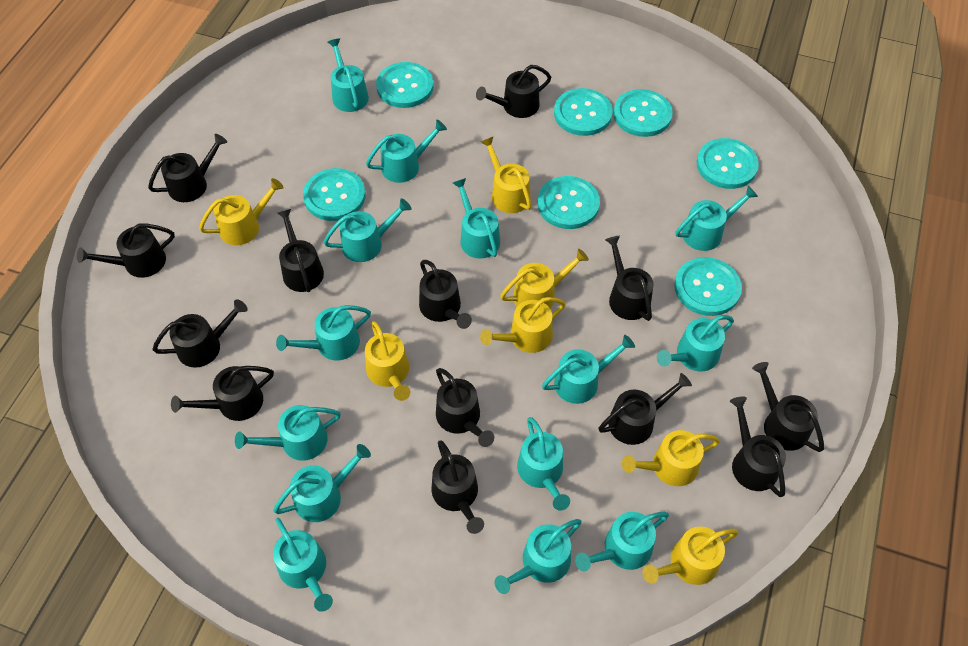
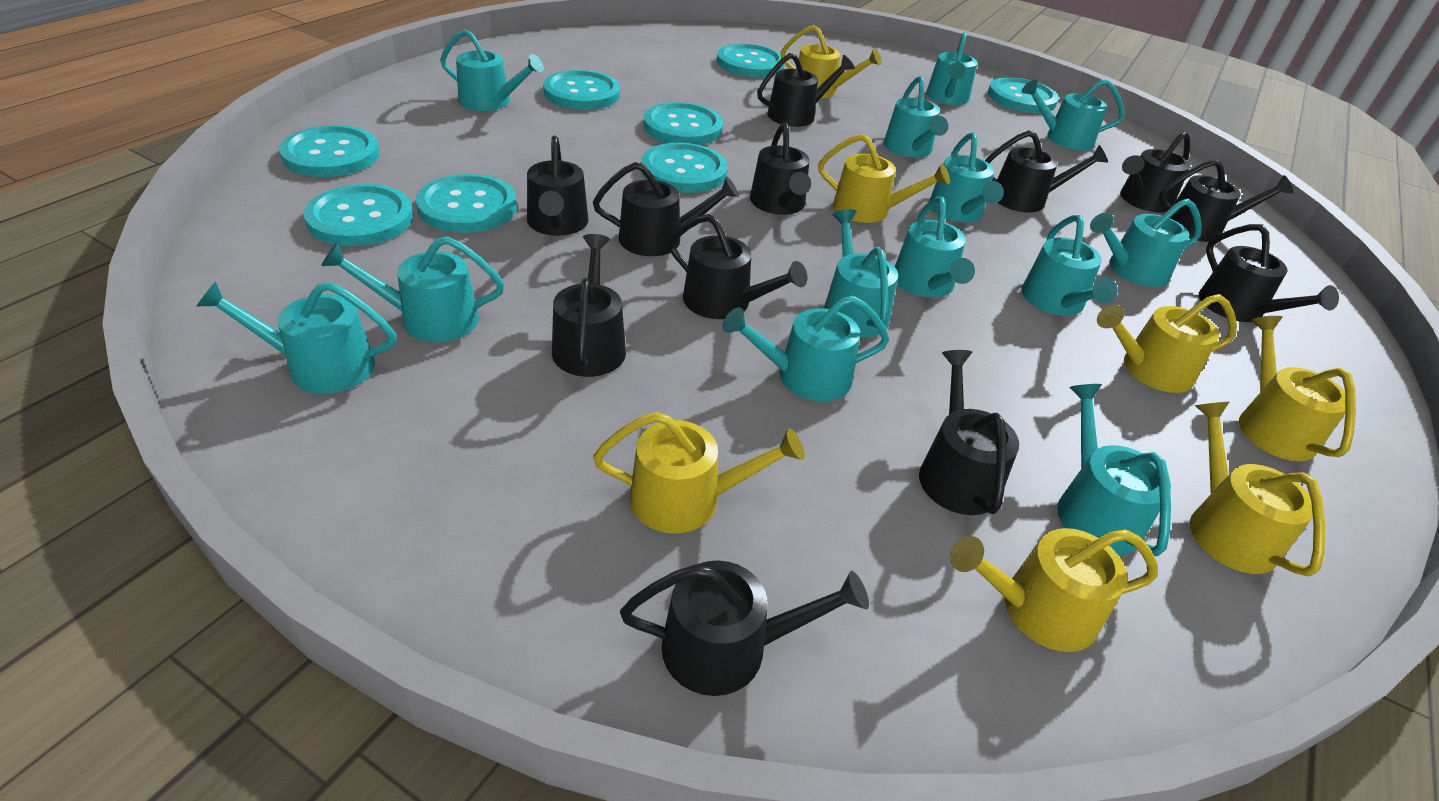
black watering can: [77,224,175,278] [148,134,227,202] [152,299,248,368] [171,366,274,421] [277,209,324,292] [419,260,472,329] [432,440,484,534] [436,368,494,447] [476,65,551,118] [599,373,692,445] [605,236,654,321] [730,397,786,497] [752,362,824,452] = 13 -> [527,136,588,236] [552,234,626,377] [593,162,739,256] [620,560,869,696] [669,214,808,319] [750,122,811,215] [757,53,855,127] [919,350,1019,515] [985,130,1108,212] [1120,131,1190,213] [1159,159,1293,242] [1199,224,1339,322] = 12
turquoise button: [303,168,366,221] [376,62,434,108] [538,176,600,229] [554,88,613,136] [613,89,673,137] [674,257,742,316] [697,138,759,189] = 7 -> [279,125,380,177] [304,184,414,246] [416,174,517,233] [543,70,620,110] [641,143,728,193] [644,102,723,145] [717,43,784,77] [988,77,1059,113] = 8
turquoise watering can: [235,405,341,461] [273,444,371,522] [273,518,333,612] [276,305,371,360] [324,199,411,262] [328,38,369,112] [366,120,447,183] [453,178,500,259] [495,519,581,594] [517,417,570,511] [542,335,635,404] [575,512,669,572] [657,315,734,372] [676,186,758,251] = 14 -> [197,281,397,394] [321,236,504,342] [440,29,544,111] [723,296,889,402] [824,209,898,338] [884,76,948,158] [895,197,975,298] [926,32,978,105] [929,132,1004,222] [1021,215,1118,316] [1022,79,1125,150] [1057,384,1171,556] [1090,199,1202,287] = 13

